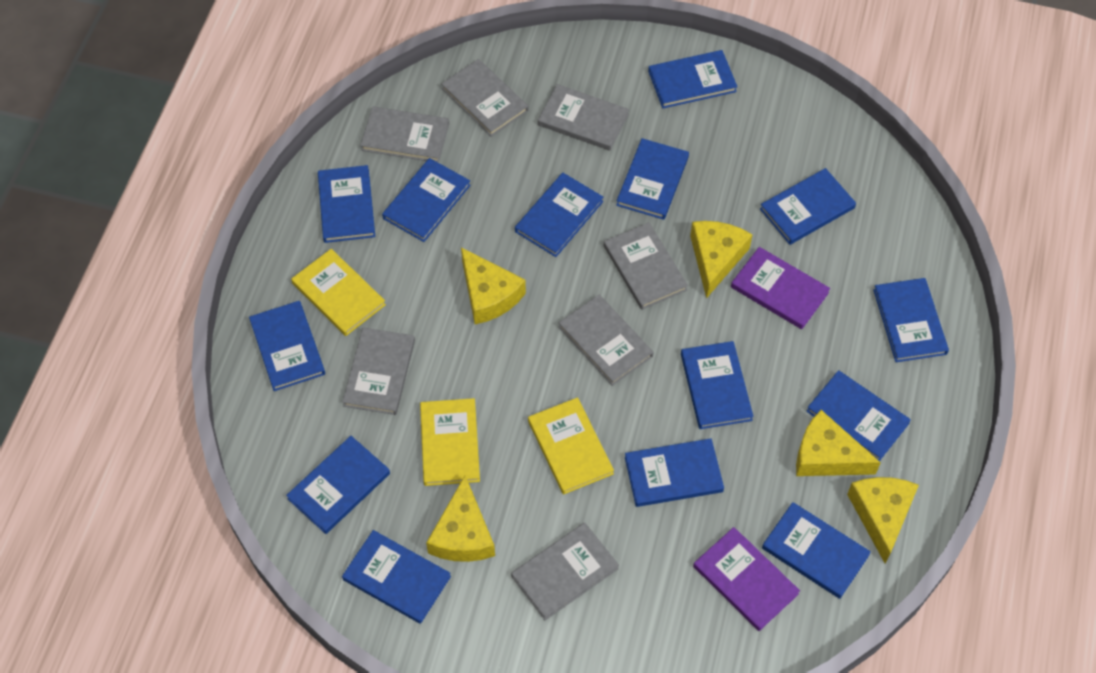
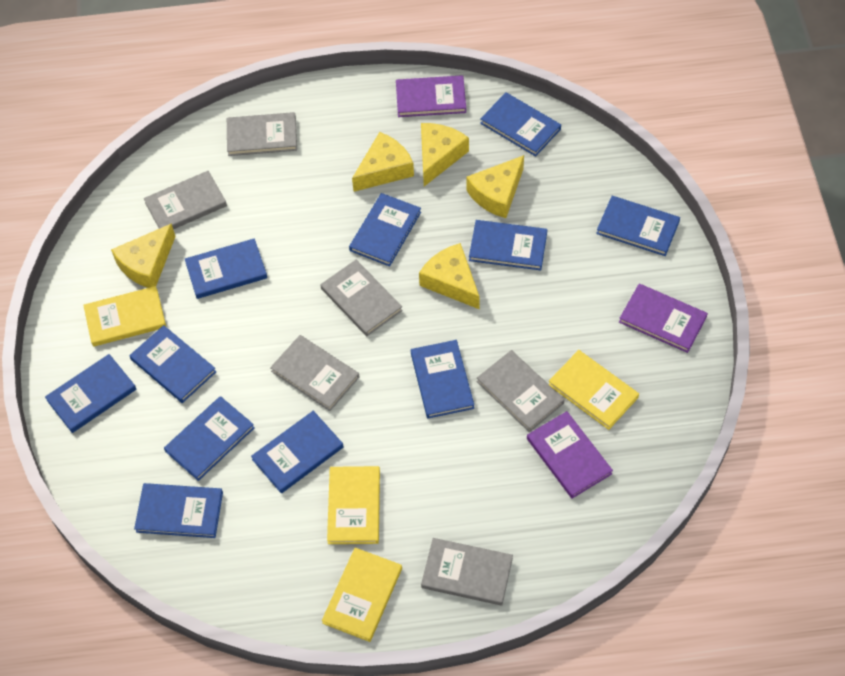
blue book: [249,301,325,391] [286,436,390,534] [318,165,375,243] [342,530,451,624] [382,158,471,242] [515,173,604,257] [616,138,689,220] [625,438,724,507] [648,50,737,108] [681,341,754,429] [760,168,856,245] [762,502,871,599] [806,370,911,461] [873,278,949,362] = 14 -> [45,354,136,433] [129,325,216,403] [134,483,223,538] [164,396,255,481] [185,238,267,299] [251,411,343,493] [349,193,421,267] [411,340,474,419] [469,220,547,270] [480,93,561,157] [596,196,680,256] = 11
grey book: [342,327,415,415] [360,106,449,163] [441,59,528,137] [511,523,619,620] [538,84,629,151] [559,295,653,386] [604,222,688,310] = 7 -> [144,171,227,229] [227,112,297,156] [270,335,359,411] [320,260,403,336] [421,538,513,606] [477,350,564,432] = 6
purple book: [693,527,800,631] [731,247,830,329] = 2 -> [396,75,466,117] [527,411,613,499] [619,284,708,353] = 3
yellow book: [291,249,386,336] [420,398,480,486] [528,397,614,494] = 3 -> [83,286,166,347] [322,548,402,642] [327,466,380,544] [549,350,639,430] = 4

